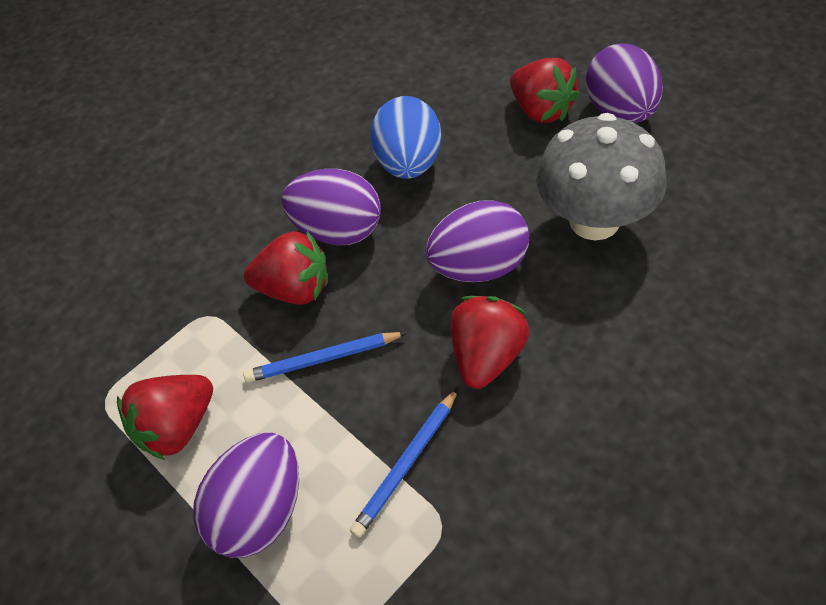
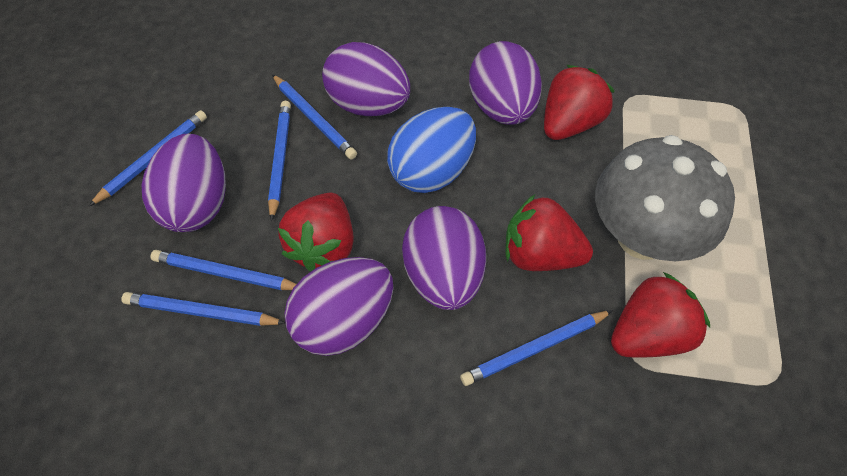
blue pencil: [243,332,407,383] [350,388,458,538] = 2 -> [88,110,207,207] [121,292,285,326] [150,250,296,290] [268,101,291,221] [272,74,357,159] [460,310,613,386] = 6
purple egg: [193,433,299,558] [282,169,381,245] [425,200,529,282] [586,44,663,123] = 4 -> [141,134,226,232] [284,257,393,356] [322,42,410,116] [402,206,486,310] [469,41,542,125] = 5

